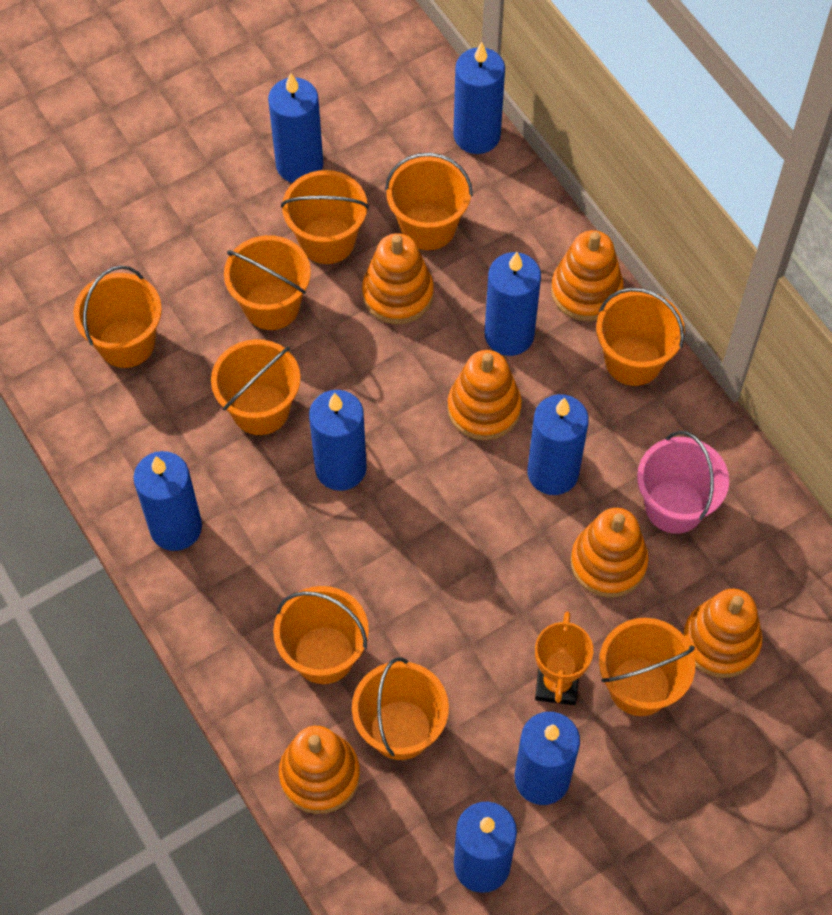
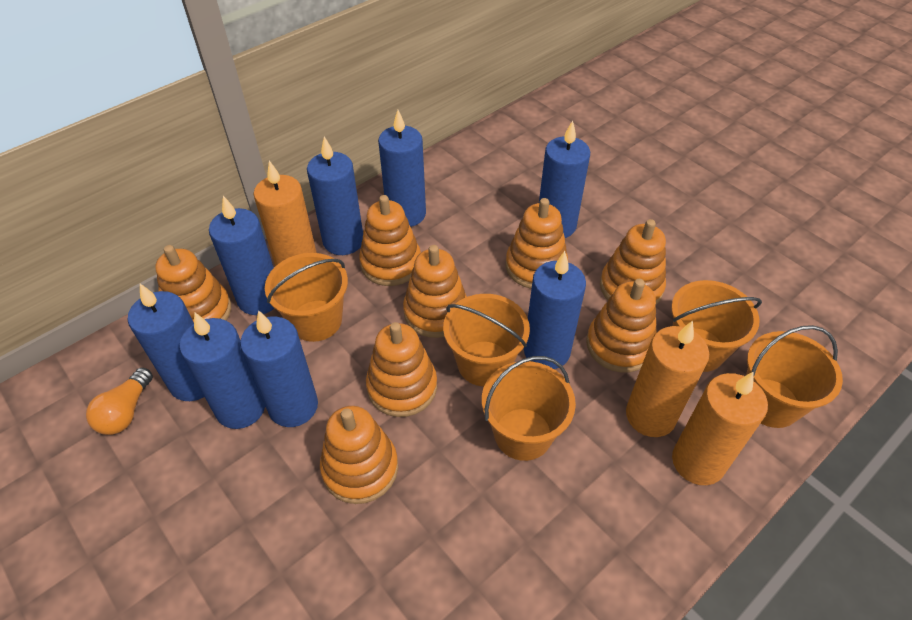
orange bucket: [73,265,162,368] [211,339,301,435] [224,235,311,330] [273,586,369,684] [281,170,369,264] [352,657,449,760] [385,153,473,250] [596,288,685,386] [599,618,696,716] = 9 -> [265,253,348,342] [443,294,530,386] [482,356,576,461] [671,280,762,372] [746,325,843,428] = 5
orange candle: none = 0 -> [254,161,317,266] [626,321,709,437] [672,371,768,485] = 3
orange light bulb: none = 0 -> [86,368,153,435] = 1
orange stacking toy: [279,726,360,814] [362,233,434,324] [448,350,522,441] [551,230,624,321] [571,508,649,598] [683,589,763,678] = 6 -> [155,245,231,322] [320,406,398,504] [359,195,421,286] [366,322,437,417] [403,245,467,338] [506,198,568,289] [586,279,657,373] [600,219,666,306] = 8
orange trophy: [535,611,593,705] = 1 -> none = 0
pink bucket: [637,431,729,534] = 1 -> none = 0

